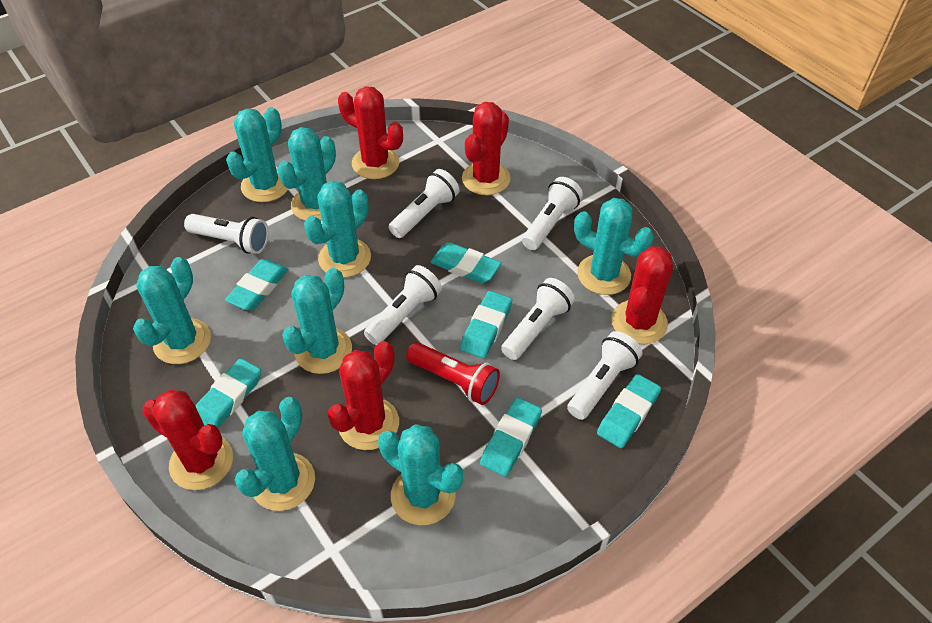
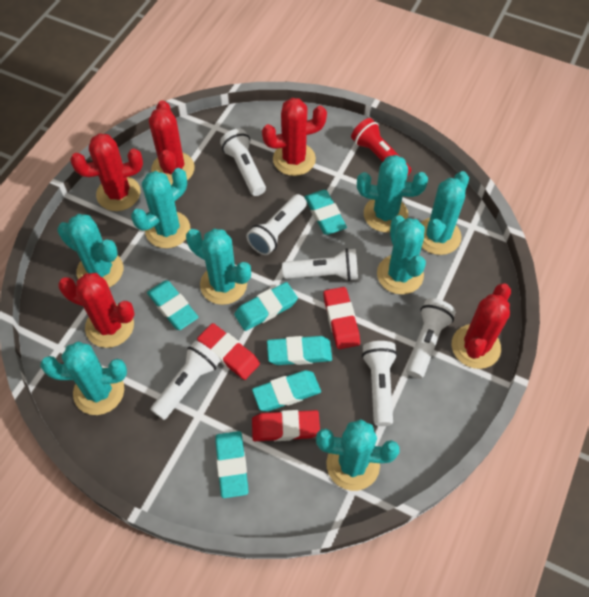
red eraser: none = 0 -> [197,323,260,380] [252,410,320,441] [323,287,360,349] = 3

